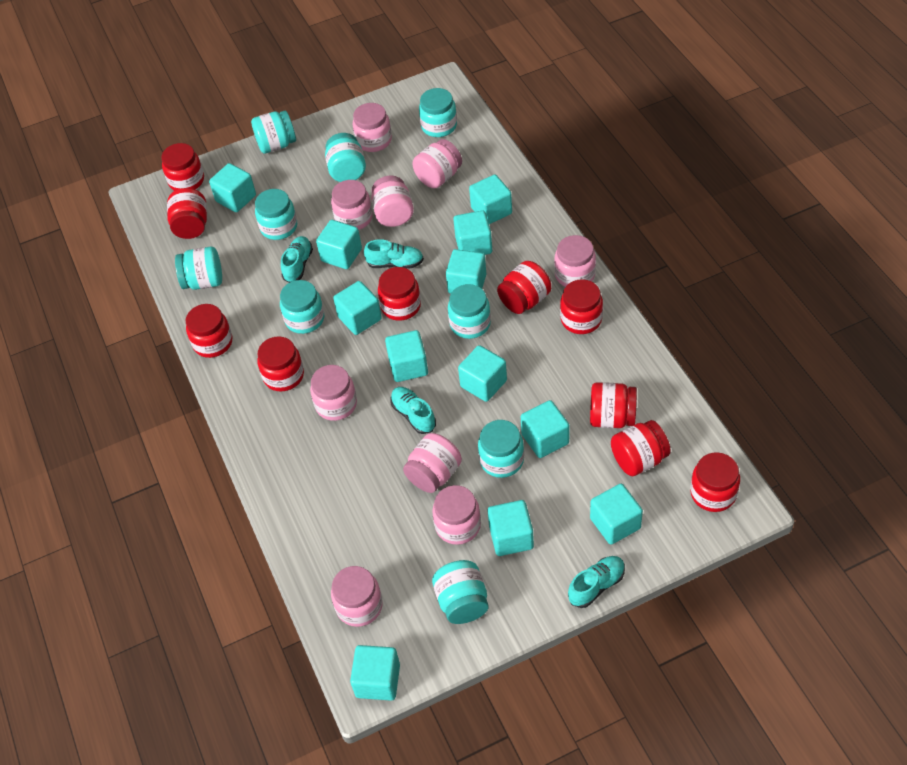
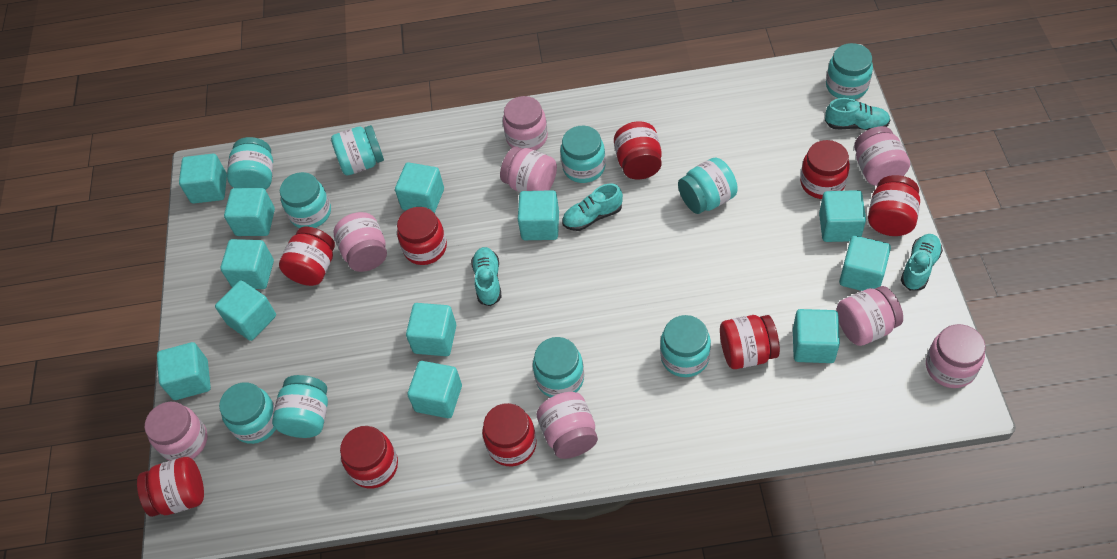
pink jar: [310,365,357,421] [331,180,373,230] [331,566,383,627] [353,103,392,152] [371,176,414,227] [403,433,462,493] [413,139,462,188] [432,485,481,545] [554,235,596,287] = 9 -> [145,402,208,461] [334,212,387,272] [500,146,557,192] [503,96,548,150] [537,392,598,459] [837,286,903,346] [854,126,910,186] [926,324,986,388] = 8
red jar: [161,143,204,191] [167,188,207,239] [186,304,232,358] [257,336,304,391] [378,267,421,321] [497,261,551,314] [560,279,603,334] [590,382,637,428] [611,420,671,476] [690,452,740,512] = 10 -> [137,457,204,517] [279,227,335,286] [340,426,398,489] [397,207,447,265] [482,403,537,466] [614,121,662,179] [720,315,780,369] [800,140,850,199] [868,175,920,236] = 9
turquoise jar: [175,247,222,290] [251,110,296,154] [255,189,297,240] [280,280,324,334] [325,133,366,182] [419,88,457,137] [432,560,488,624] [448,284,491,339] [478,420,524,478] = 9 -> [219,382,276,444] [227,137,273,190] [272,375,328,438] [280,172,331,228] [331,125,384,175] [533,337,584,397] [560,126,606,183] [660,315,711,377] [678,157,738,214] [826,43,873,100] = 10

